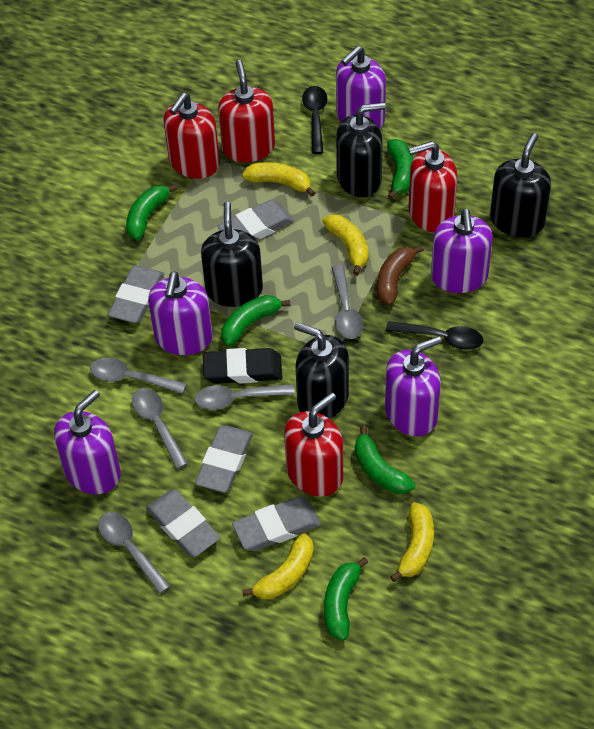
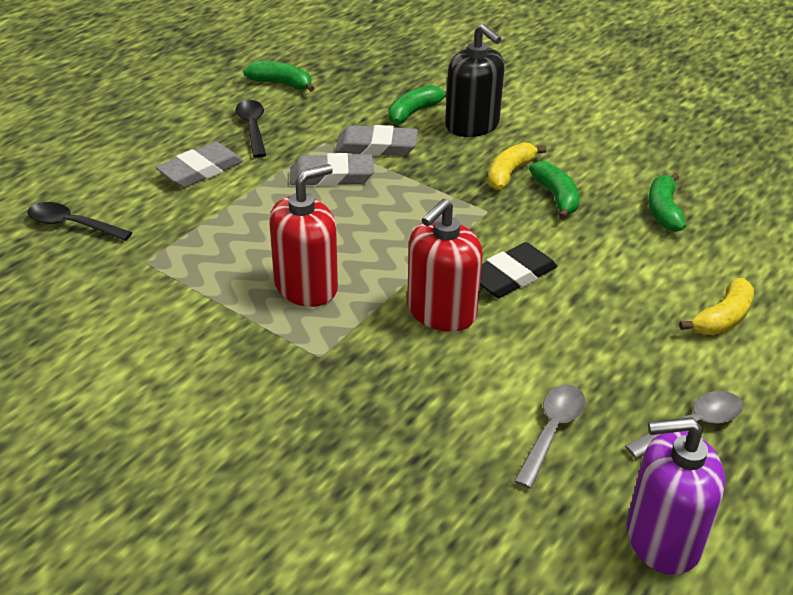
black soap dispenser: [201,202,263,307] [294,322,349,419] [336,102,386,197] [490,133,551,237] = 4 -> [445,24,505,137] = 1
brown banana: [377,245,424,306] = 1 -> none = 0
green banana: [126,184,178,240] [221,295,290,346] [324,557,368,641] [355,426,415,494] [387,139,413,200] = 5 -> [243,61,315,92] [389,85,447,124] [529,161,579,220] [648,173,686,232] = 4
grey eraser: [108,266,164,323] [146,490,220,557] [195,425,253,493] [217,200,294,240] [232,496,321,551] = 5 -> [155,142,243,188] [290,153,374,186] [336,125,418,156] = 3
grey spoon: [90,358,186,394] [98,512,170,594] [132,388,188,469] [195,384,295,410] [332,265,364,339] = 5 -> [514,385,585,489] [625,391,743,458] = 2
purple soap dispenser: [54,390,121,494] [148,272,213,355] [336,46,386,129] [385,336,442,436] [431,209,493,293] = 5 -> [627,417,725,575] = 1
red soap dispenser: [163,93,220,179] [218,60,275,163] [284,393,343,496] [409,141,457,232] = 4 -> [269,164,338,307] [407,199,483,331] = 2
yellow banana: [242,162,315,197] [242,533,314,599] [322,214,369,276] [390,503,434,582] = 4 -> [487,142,546,190] [679,278,754,335] = 2

